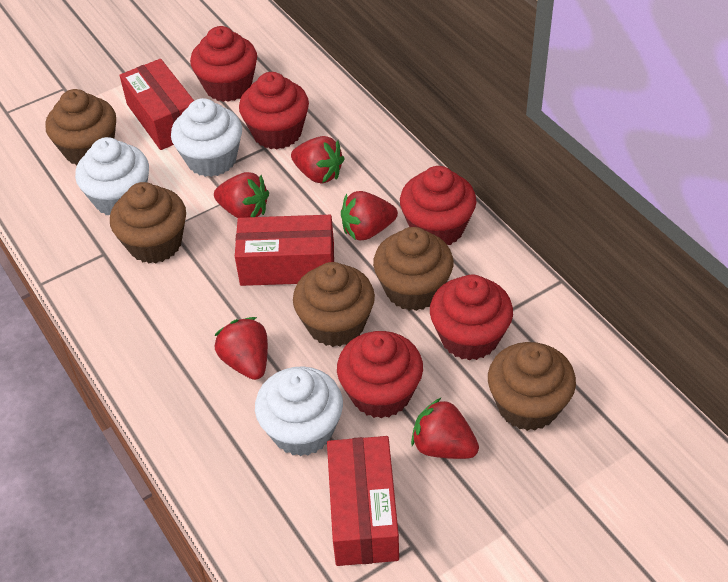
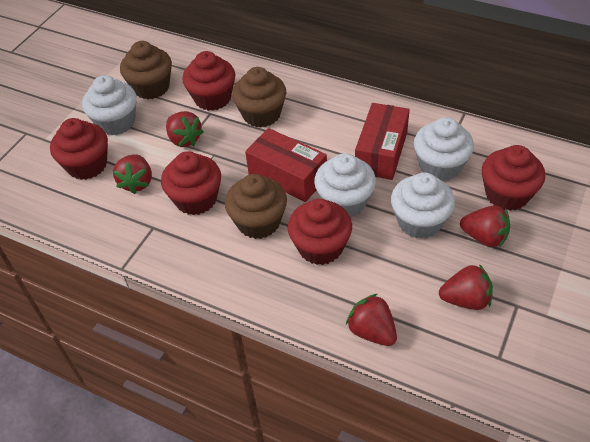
brown cupcake: [45,89,116,166] [110,182,186,263] [293,262,375,347] [373,227,453,311] [488,342,576,431] = 5 -> [120,41,172,99] [225,174,287,239] [232,67,286,127] = 3
red box: [119,59,194,150] [235,215,334,286] [327,436,399,566] = 3 -> [245,128,327,202] [355,103,409,180] = 2
white cupcake: [75,137,149,215] [171,98,242,177] [255,366,343,456] = 3 -> [82,75,137,135] [314,153,376,218] [391,173,455,239] [414,117,474,181] = 4

